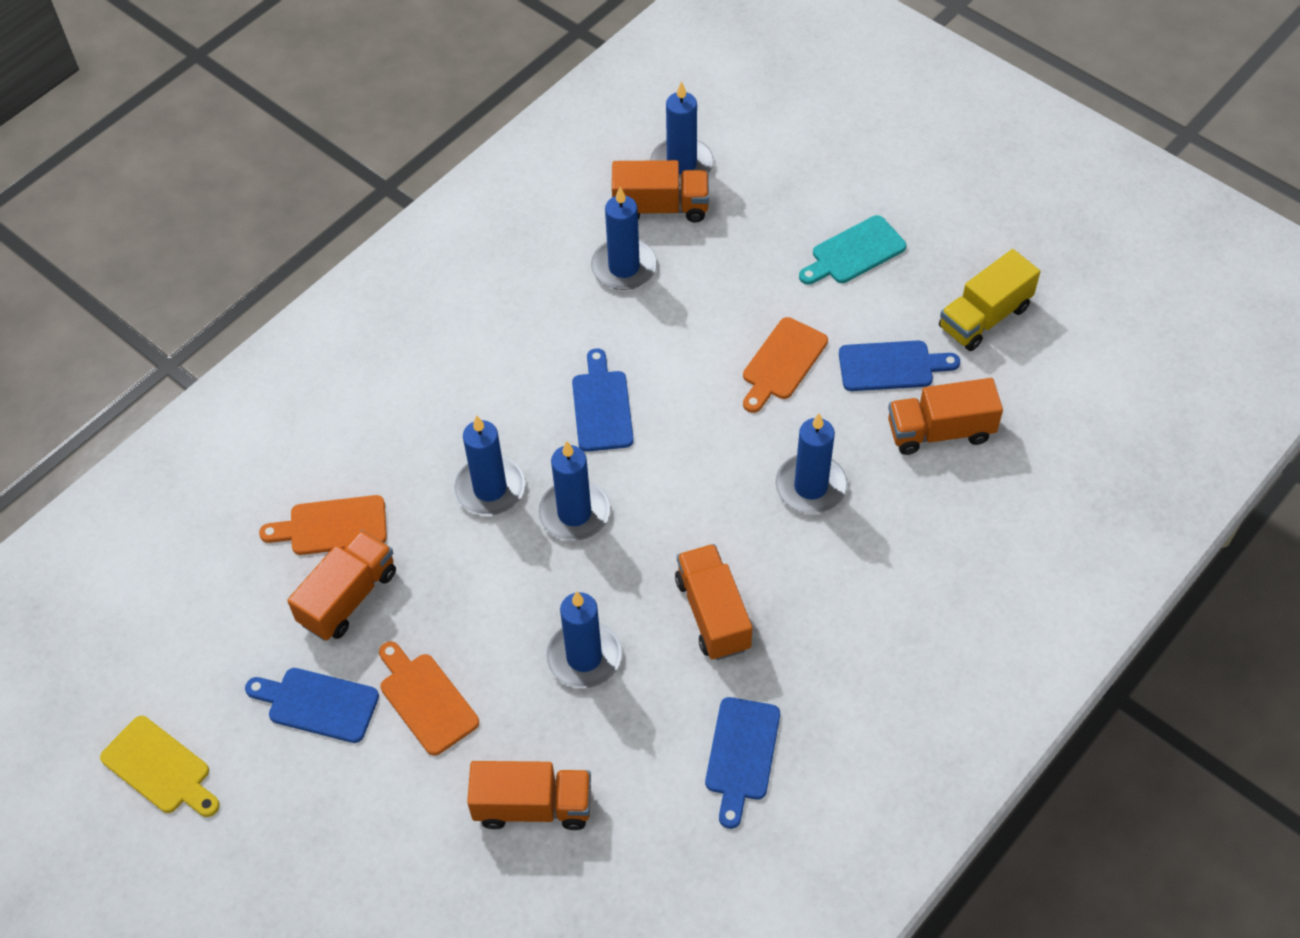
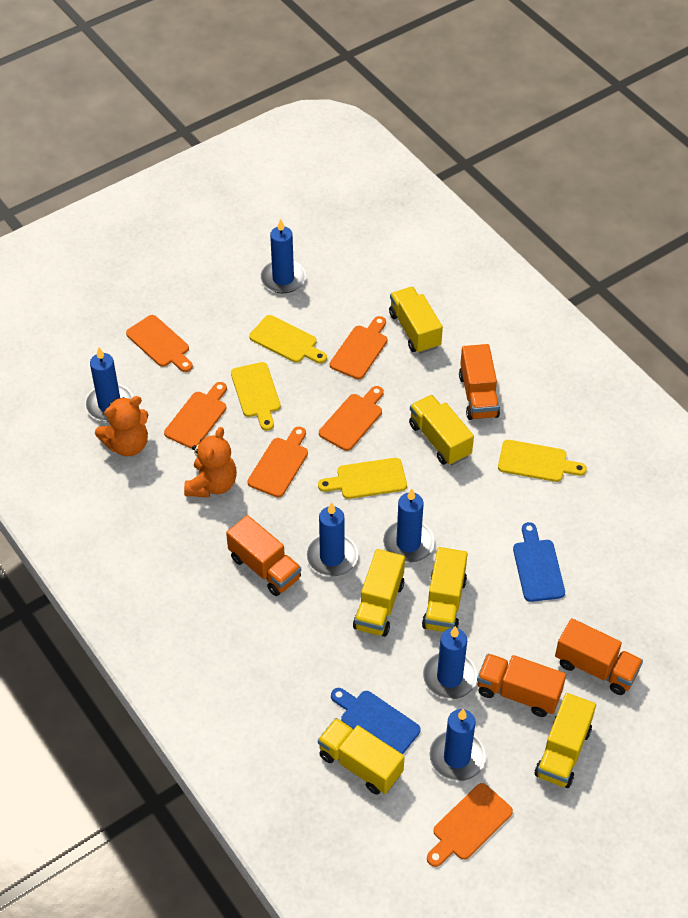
blue cutting board: [245,668,379,743] [572,348,634,452] [705,697,780,829] [839,340,960,391] = 4 -> [331,688,421,754] [513,522,565,602] = 2
orange cutting board: [259,495,387,555] [379,641,479,756] [743,317,828,413] = 3 -> [126,315,193,372] [164,382,227,449] [247,427,308,497] [319,386,384,451] [330,316,387,379] [427,783,513,867] = 6
orange teddy bear: none = 0 -> [95,396,148,456] [184,427,237,498] = 2
orange truck: [287,530,396,641] [467,761,591,830] [612,160,709,223] [675,544,752,660] [888,378,1003,455] = 5 -> [226,515,301,596] [459,344,500,420] [477,654,566,717] [555,618,643,695] = 4
turquoise cutting board: [799,215,907,285] = 1 -> none = 0
yellow cutting board: [100,716,220,817] = 1 -> [231,362,281,431] [249,315,327,364] [318,458,407,499] [498,440,587,482] = 4
yellow truck: [939,249,1040,351] = 1 -> [318,718,404,795] [353,549,405,637] [389,287,443,354] [409,395,474,466] [422,547,468,632] [535,693,596,788] = 6

